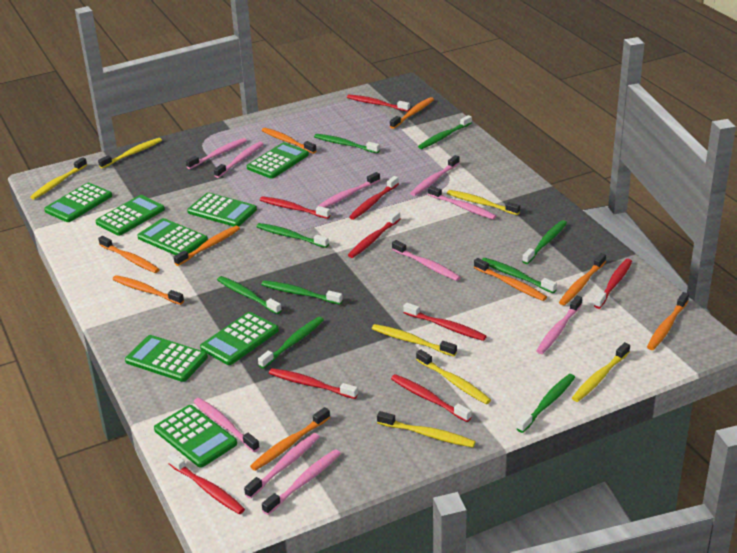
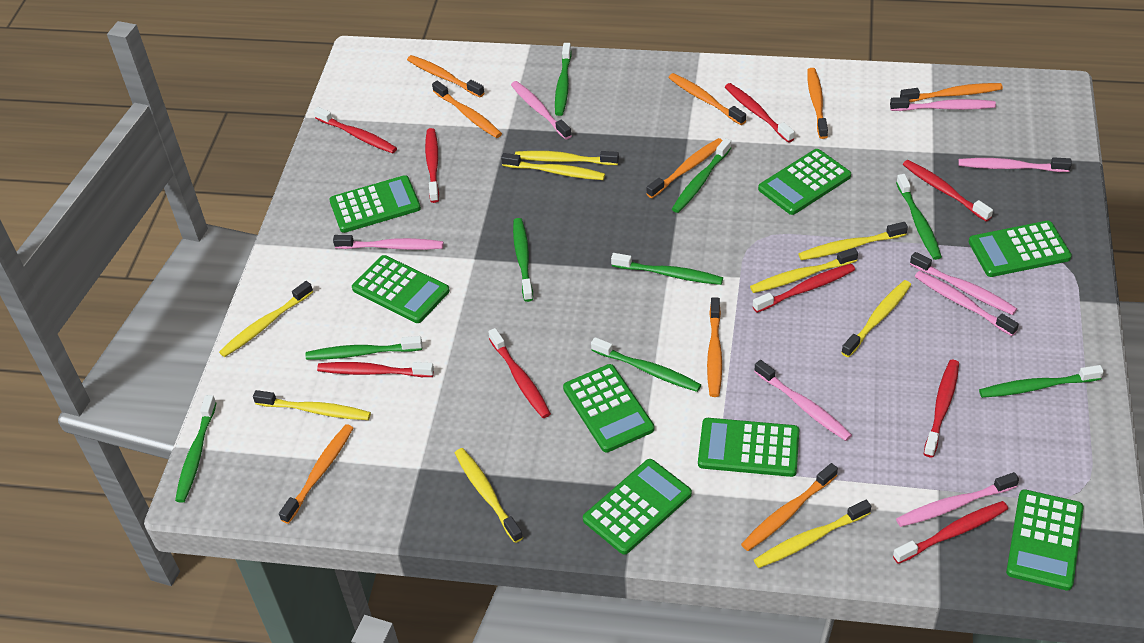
pink toothbrush: [186,138,247,169] [194,398,260,452] [214,142,263,178] [244,433,320,499] [262,449,341,515] [318,172,380,208] [392,240,461,281] [410,155,460,196] [428,186,496,220] [536,296,582,354] = 10 -> [333,235,444,250] [511,81,572,140] [754,360,852,441] [890,97,996,111] [896,472,1019,527] [910,252,1017,315] [915,271,1019,336] [958,157,1072,172] = 8
yellow toothbrush: [30,157,87,200] [98,138,162,169] [372,324,457,356] [377,411,476,448] [416,349,491,404] [447,190,520,215] [572,342,630,402] = 7 -> [219,281,313,357] [253,390,371,420] [455,448,523,543] [501,153,605,180] [515,151,619,165] [750,248,858,293] [754,500,871,568] [799,222,908,260] [841,280,911,357] = 9

